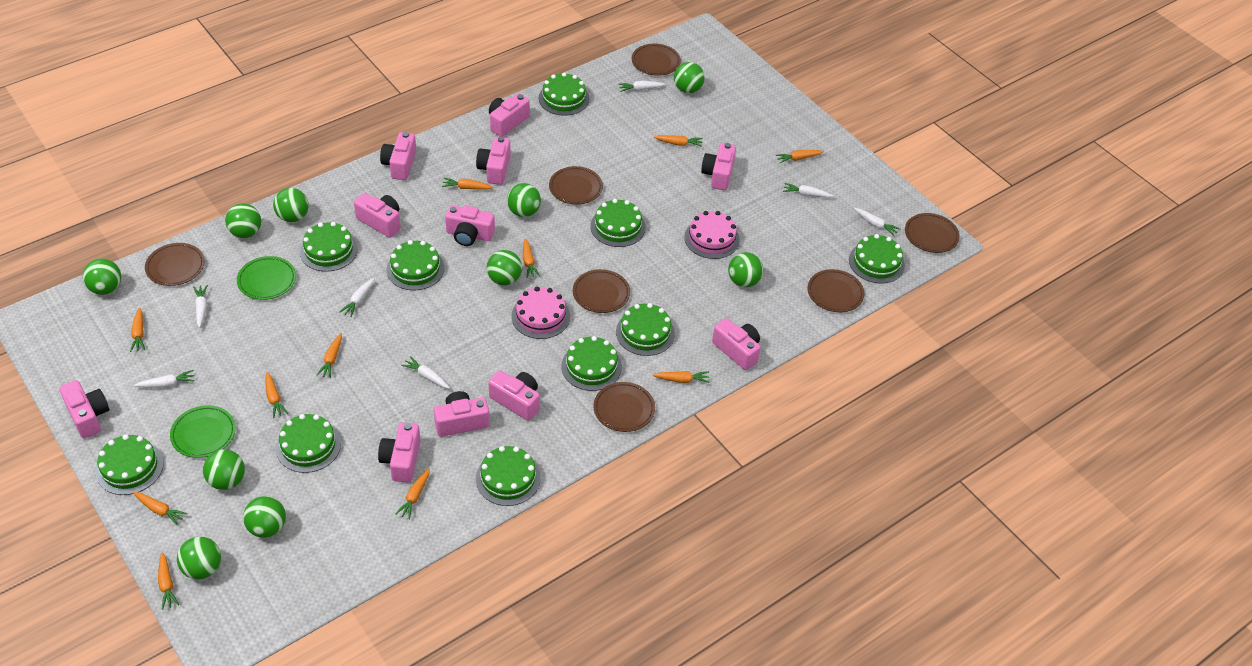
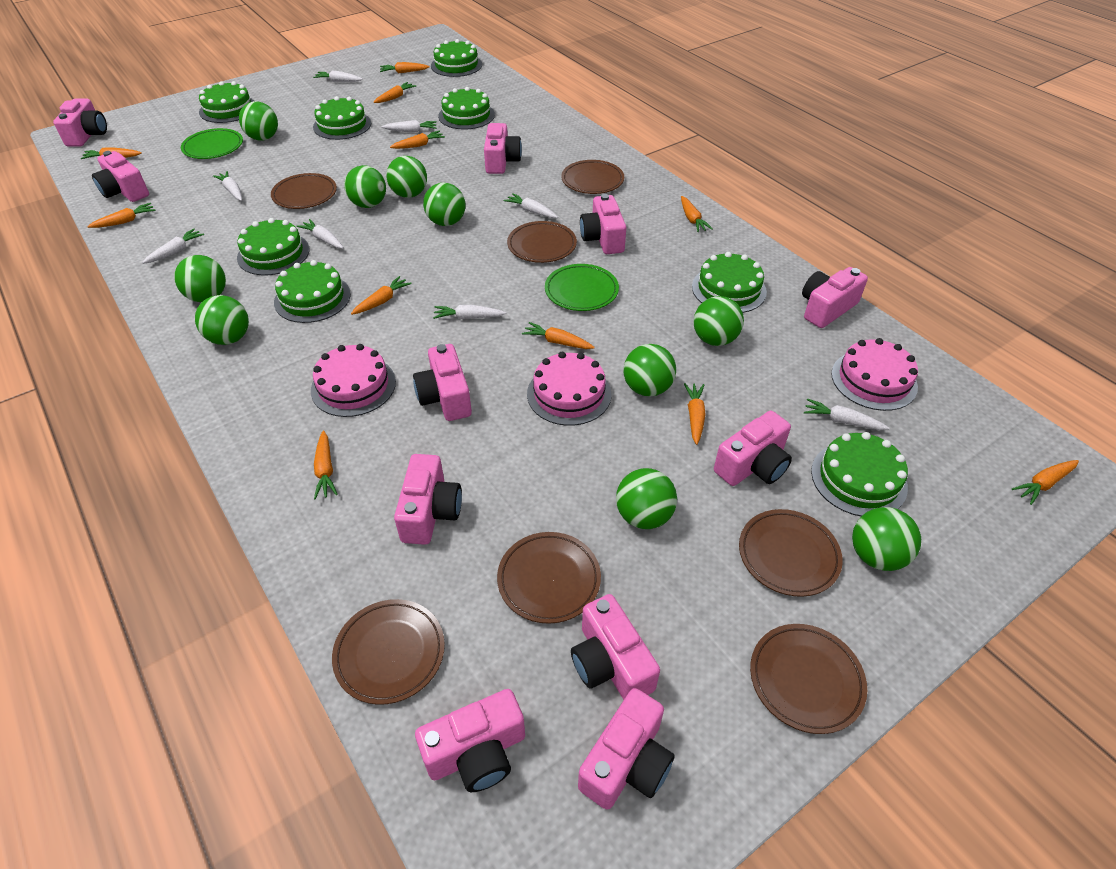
green cake: [96,434,164,495] [276,414,341,473] [300,222,358,272] [387,240,444,291] [476,446,541,506] [539,73,589,116] [562,336,622,391] [590,199,646,247] [616,303,675,356] [849,234,905,284] = 10 -> [199,81,254,123] [237,218,309,275] [274,260,351,323] [313,96,371,140] [431,39,482,77] [438,87,495,130] [692,252,767,313] [811,432,908,516] = 8
pink cake: [511,287,570,339] [684,211,740,259] = 2 -> [311,344,396,417] [527,352,612,426] [831,338,918,411] = 3
white carrot: [134,370,195,388] [193,285,208,328] [339,278,375,317] [401,356,450,389] [618,81,666,92] [783,183,834,198] [854,208,901,236] = 7 -> [142,228,204,264] [213,171,242,201] [297,219,343,249] [313,70,363,82] [382,120,437,132] [433,305,506,319] [504,193,558,218] [804,399,890,430] = 8

